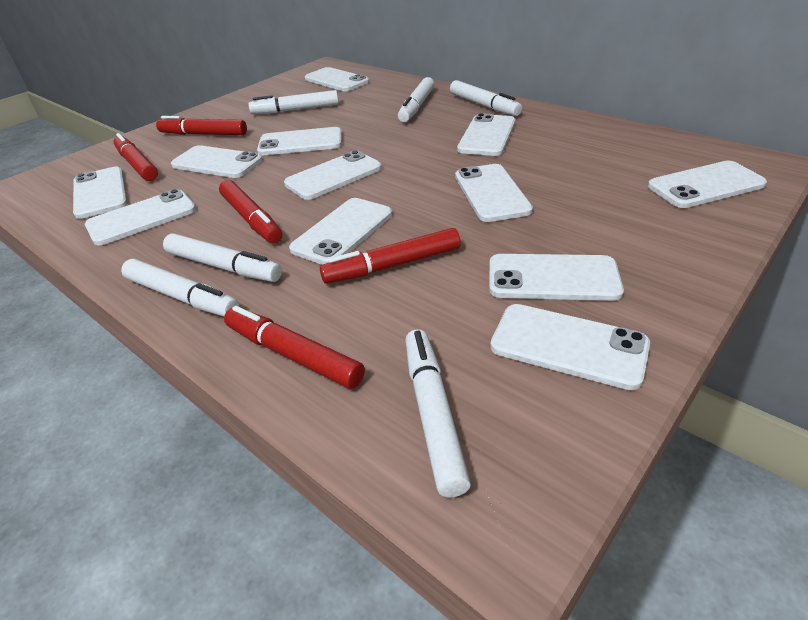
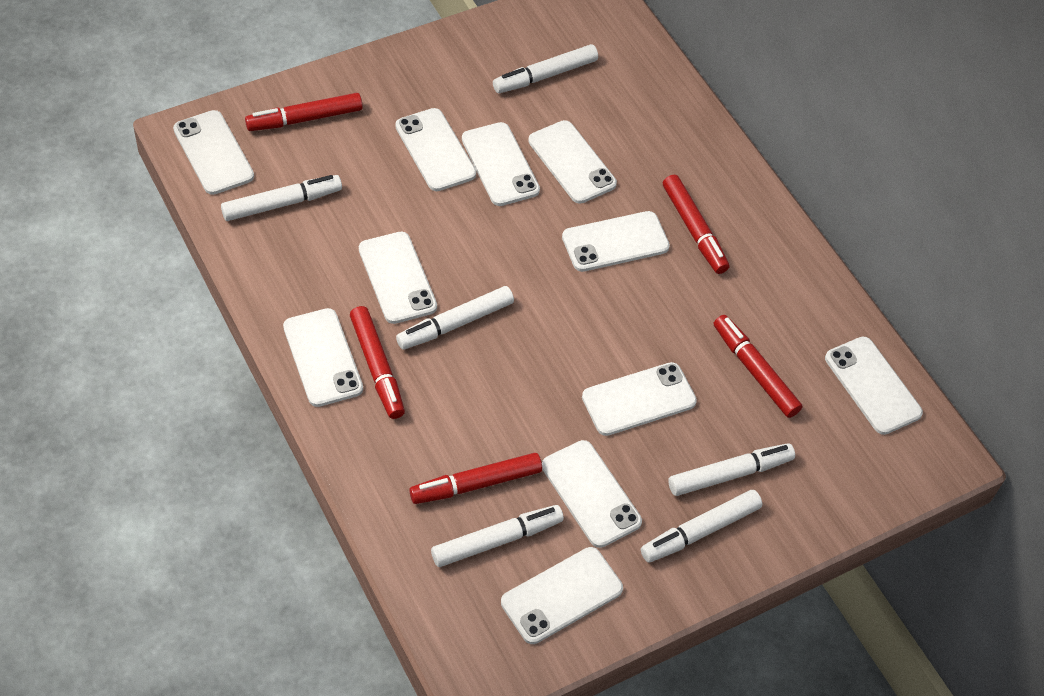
white phone: [73,167,128,219] [85,189,196,245] [171,145,262,178] [257,127,342,155] [284,150,382,200] [289,198,392,265] [305,67,369,91] [455,164,533,222] [457,113,515,156] [489,254,624,301] [490,304,650,390] [648,161,767,208] = 12 -> [173,110,254,195] [283,308,363,407] [359,232,437,324] [395,108,476,191] [462,122,540,206] [501,547,623,644] [528,120,617,204] [542,440,642,548] [562,211,670,272] [582,362,697,436] [825,337,923,435] = 11

